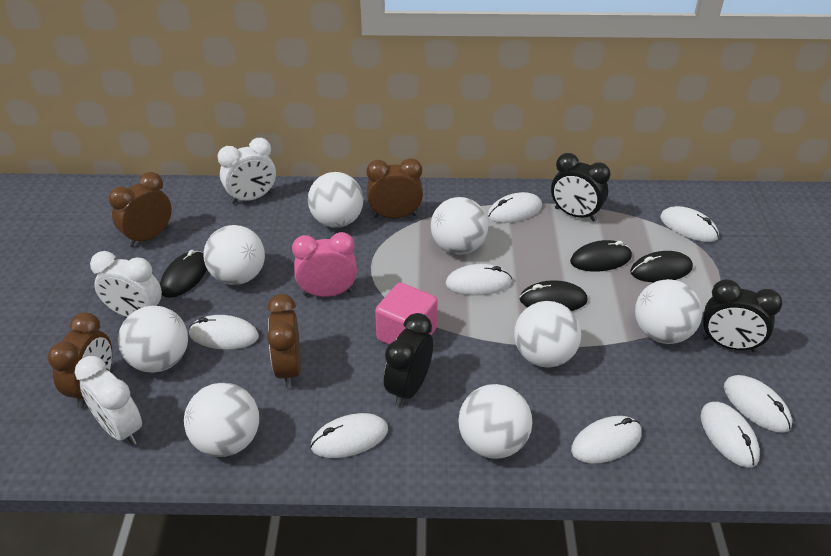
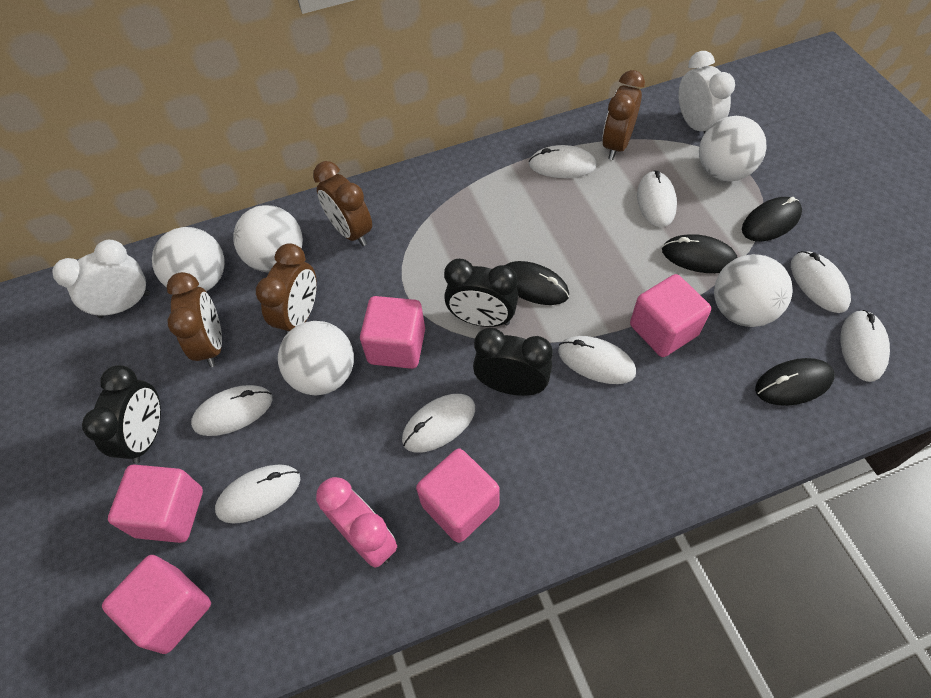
pink cube: [375,283,438,345] = 1 -> [102,555,211,654] [108,464,203,543] [360,296,425,369] [416,448,500,543] [630,274,711,357] = 5
white ball: [118,306,188,373] [184,383,259,457] [203,225,265,285] [308,172,363,228] [431,197,488,255] [458,384,532,459] [514,301,581,368] [635,279,703,344] = 8 -> [152,227,225,291] [233,205,303,272] [278,321,354,395] [699,116,767,182] [714,254,793,327] = 5
white clock: [75,356,142,446] [90,251,162,317] [217,138,276,204] = 3 -> [52,240,150,318] [678,51,735,134] = 2

